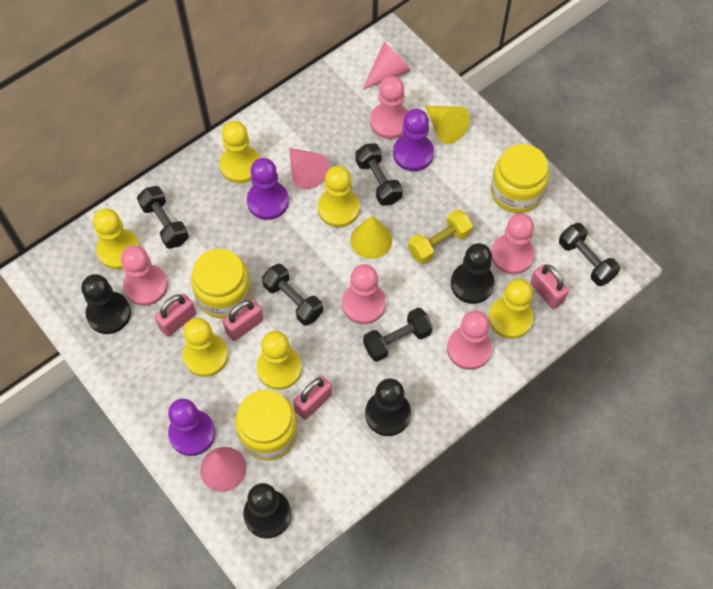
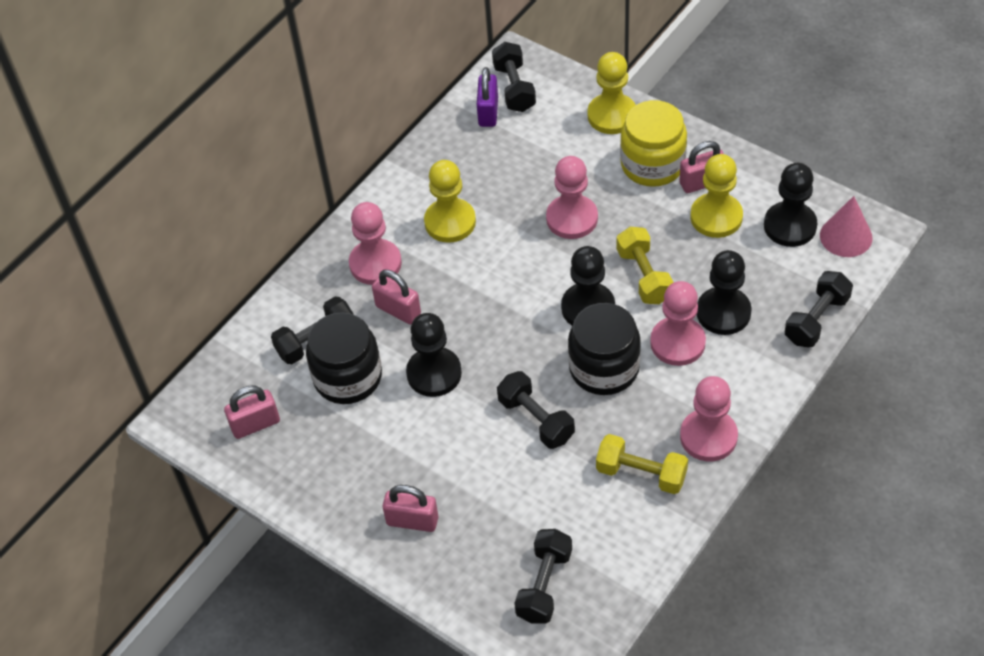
black jar: none = 0 -> [306,313,382,404] [568,303,641,395] = 2
pink cone: [200,447,246,492] [289,148,329,190] [362,42,410,90] = 3 -> [820,196,872,257] = 1
pink pawn: [121,245,168,306] [342,264,386,324] [370,76,408,139] [447,311,492,370] [491,213,535,274] = 5 -> [349,202,402,285] [546,156,598,239] [650,281,706,366] [680,376,738,461] = 4
purple padlock: none = 0 -> [477,67,498,127] = 1
purple pawn: [168,399,215,456] [247,158,289,220] [393,109,434,171] = 3 -> none = 0
yellow cone: [351,215,392,259] [425,106,470,144] = 2 -> none = 0
yellow dumbbell: [408,210,473,264] = 1 -> [596,434,688,494] [617,227,673,304] = 2
yellow jar: [191,249,252,319] [235,390,298,461] [491,144,549,213] = 3 -> [620,100,687,187] = 1
yellow pawn: [93,208,140,270] [183,318,228,377] [219,121,260,183] [256,331,302,390] [318,166,360,227] [489,279,533,339] = 6 -> [424,160,476,243] [587,52,636,134] [690,154,743,238] = 3

